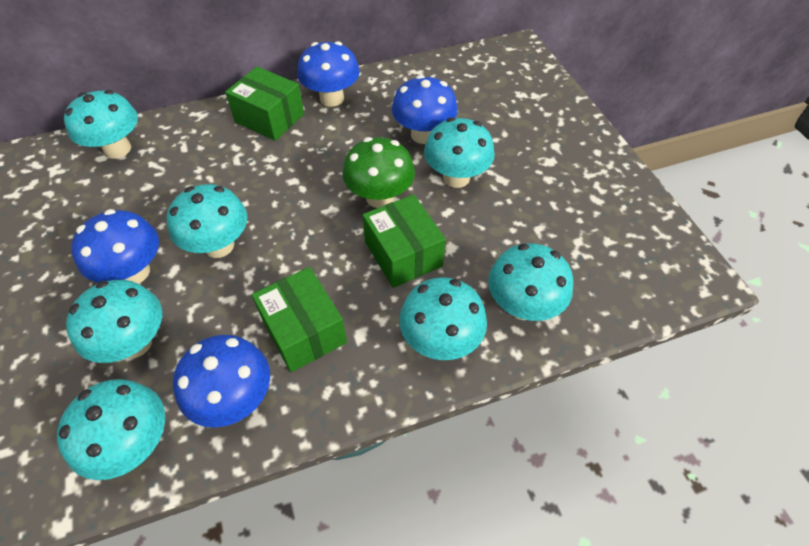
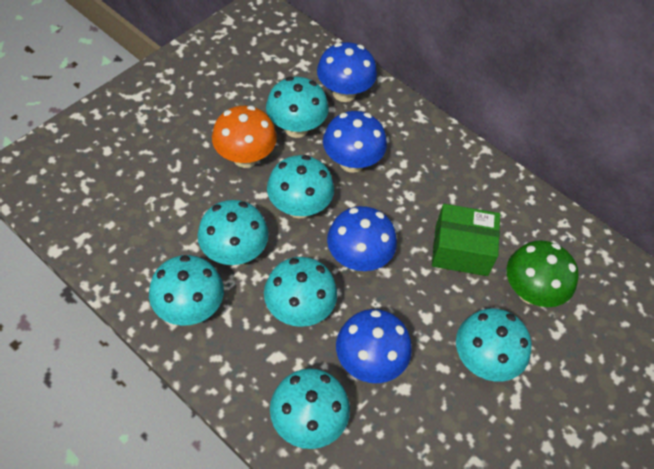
green box: [225,67,304,141] [252,267,347,372] [363,194,446,288] = 3 -> [432,204,500,276] = 1
orange mushroom: none = 0 -> [212,106,277,168] = 1

